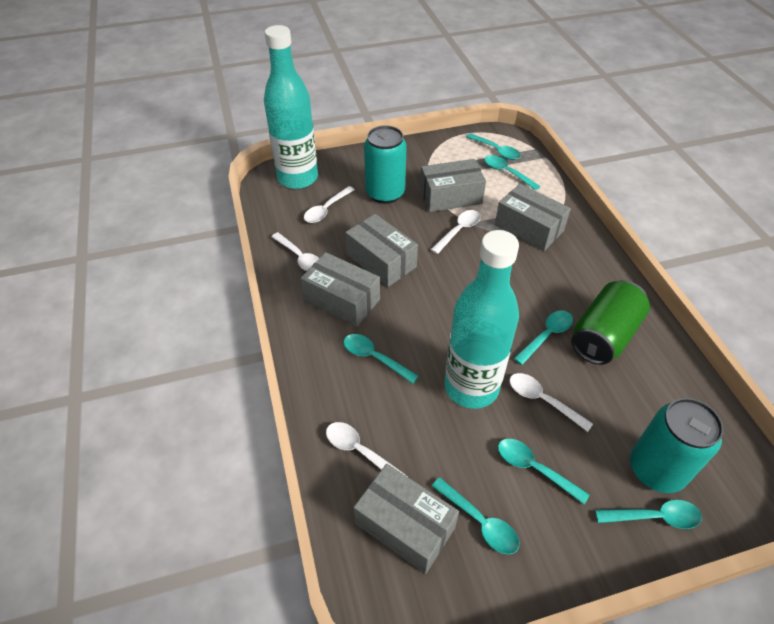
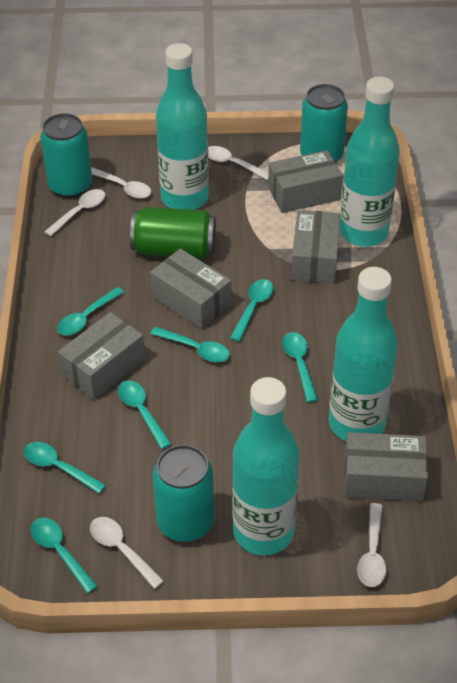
turquoise bottle: [264,25,318,189] [445,230,519,409] = 2 -> [156,43,209,210] [232,377,300,555] [329,267,398,441] [340,77,400,247] = 4
turquoise can: [364,126,407,204] [630,398,724,493] = 2 -> [40,113,92,198] [153,444,214,542] [300,84,348,162] = 3

